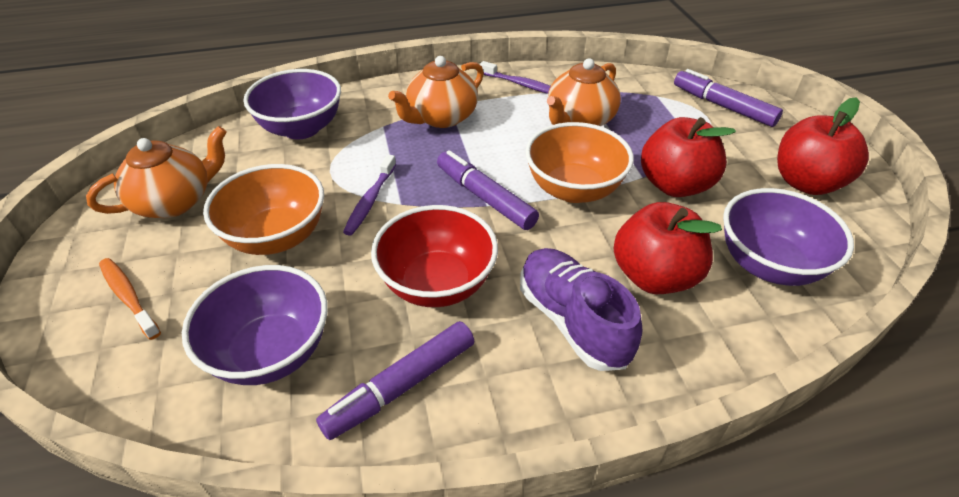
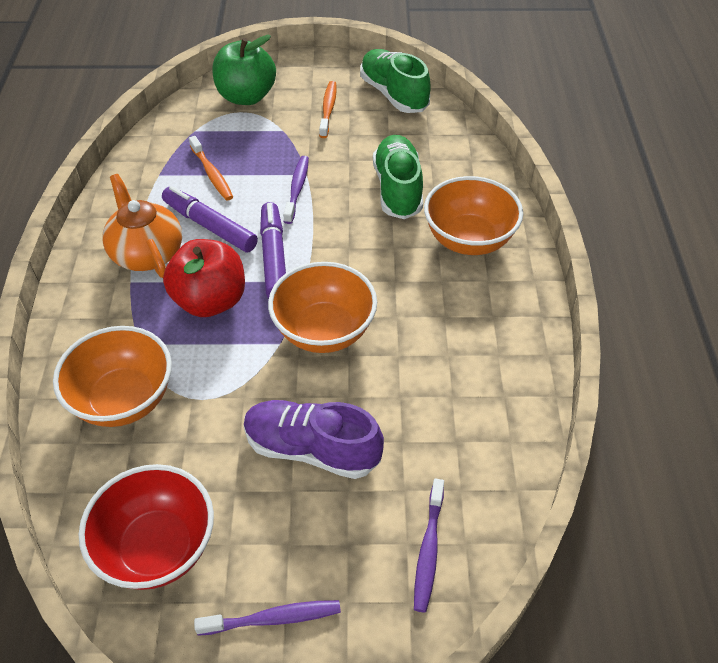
green apple: none = 0 -> [212,35,276,105] = 1
green shoe: none = 0 -> [360,49,431,113] [373,135,423,219] = 2
orange bowl: [203,164,324,255] [525,122,634,203] = 2 -> [53,326,172,427] [268,262,377,353] [424,176,523,255] = 3
orange teapot: [86,126,227,218] [388,56,484,128] [547,58,621,126] = 3 -> [102,174,182,278] = 1
orange toothbrush: [99,258,161,340] = 1 -> [189,136,233,201] [319,81,337,138] = 2
purple bowl: [182,265,328,385] [243,69,341,139] [723,188,854,286] = 3 -> none = 0
purple marker: [316,321,474,440] [437,150,539,230] [674,69,783,127] = 3 -> [162,186,258,252] [260,202,286,298] = 2
purple toothbrush: [343,154,396,236] [480,61,551,94] = 2 -> [194,600,341,636] [283,156,309,224] [414,479,444,612] = 3
red apple: [613,202,722,294] [641,117,736,197] [777,97,869,195] = 3 -> [163,239,245,317] = 1

